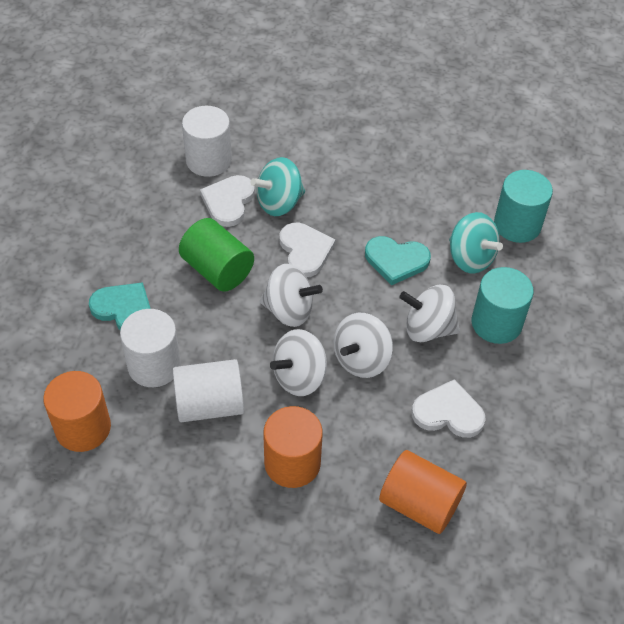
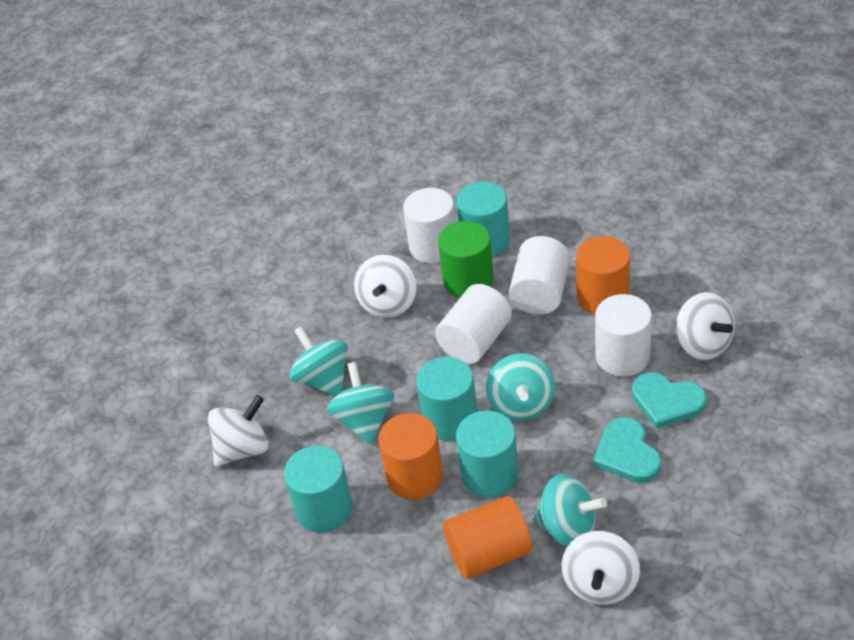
turquoise cylinder: [472,267,534,344] [494,170,553,243] = 2 -> [284,445,353,533] [416,357,477,441] [456,182,510,256] [456,410,519,497] = 4
turquoise spinning top: [251,157,305,216] [449,212,503,274] = 2 -> [289,326,348,396] [327,362,394,445] [486,353,555,421] [533,474,607,547] = 4
white cylinder: [120,309,181,387] [173,359,244,422] [182,106,232,177] = 3 -> [403,188,456,263] [435,284,512,364] [509,236,570,315] [595,294,652,376] = 4
white heart: [200,175,255,227] [279,222,336,277] [412,379,486,438] = 3 -> none = 0

